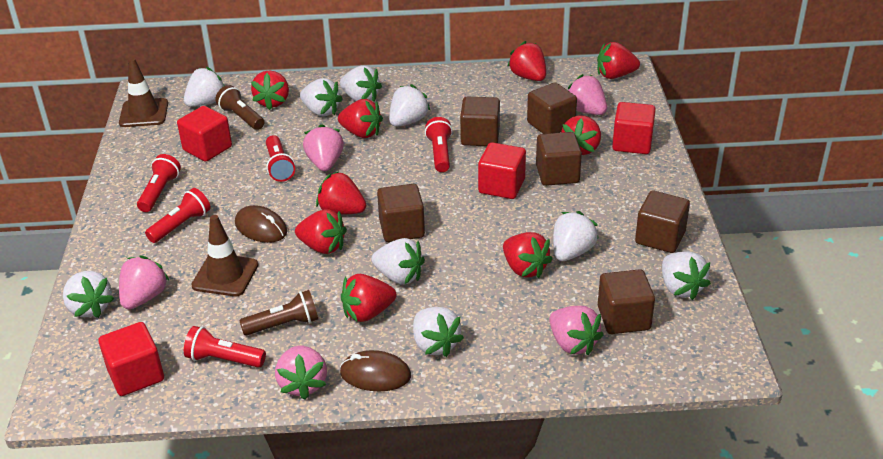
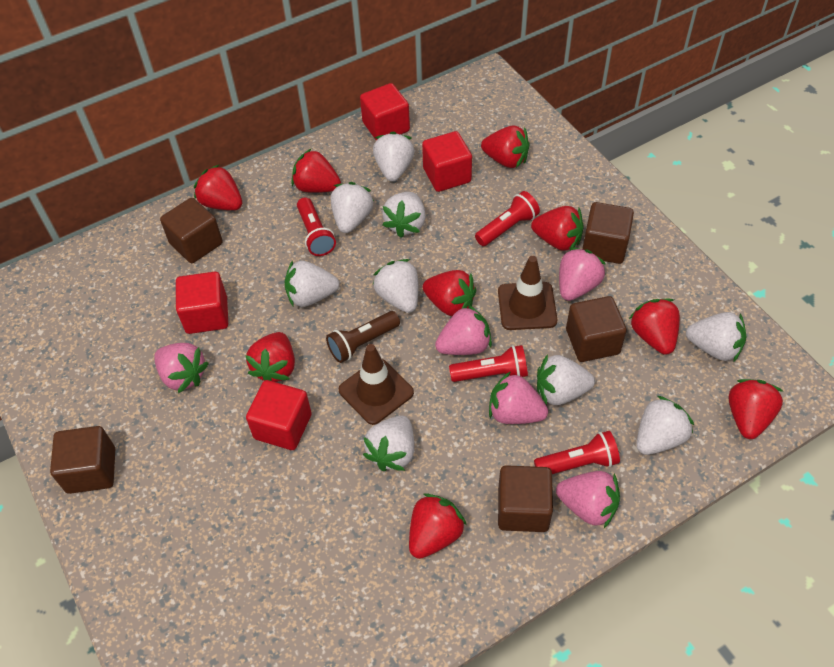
brown cube: [377,184,425,242] [460,97,500,146] [527,82,577,134] [536,132,582,186] [598,269,655,334] [635,191,690,253] = 6 -> [50,426,115,494] [160,198,223,263] [498,465,553,532] [566,296,627,362] [582,202,634,264] = 5
brown flashlight: [216,85,264,130] [239,290,318,336] = 2 -> [326,311,400,363] = 1
brown mouse: [235,205,287,243] [340,350,411,392] = 2 -> none = 0
red flashlight: [137,154,181,212] [145,188,211,243] [184,326,266,368] [266,135,295,182] [425,117,453,172] = 5 -> [297,197,336,256] [449,345,528,382] [475,191,540,246] [534,431,620,474] = 4

